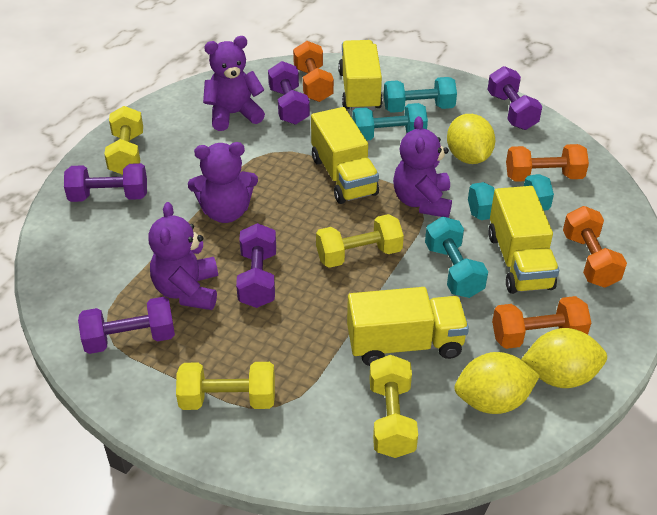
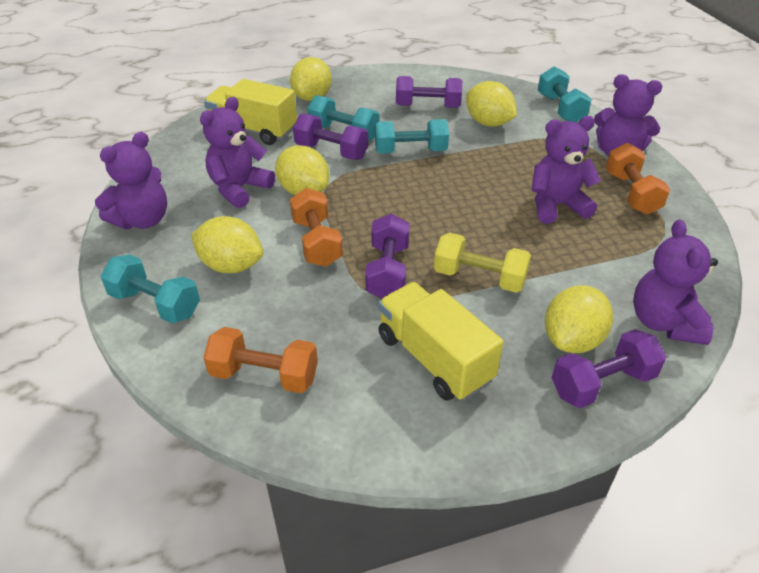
orange dumbbell: [293,41,334,102] [492,296,591,349] [506,144,589,182] [563,206,627,288] = 4 -> [203,327,318,393] [290,188,343,267] [606,143,670,215] = 3
purple dumbbell: [64,163,147,202] [78,297,175,354] [236,223,276,308] [268,61,310,125] [487,66,542,130] = 5 -> [293,113,368,160] [365,214,410,298] [396,76,462,108] [551,329,666,408] = 4
purple teddy bear: [148,202,218,310] [188,142,258,223] [203,36,265,131] [393,116,452,218] = 4 -> [95,132,167,229] [200,97,275,208] [531,116,601,224] [594,74,662,156] [633,219,718,345] = 5
yellow dumbbell: [104,106,143,175] [176,362,275,410] [316,214,404,268] [370,355,418,458] = 4 -> [434,233,531,293] = 1
yellow lemon: [447,114,495,164] [454,352,540,414] [521,328,607,388] = 3 -> [191,216,263,273] [275,146,329,195] [290,57,332,101] [466,81,517,127] [545,285,613,353] = 5
yellow truck: [311,107,379,204] [338,40,383,111] [347,287,469,366] [488,186,559,294] = 4 -> [204,79,297,145] [378,282,504,401] = 2

